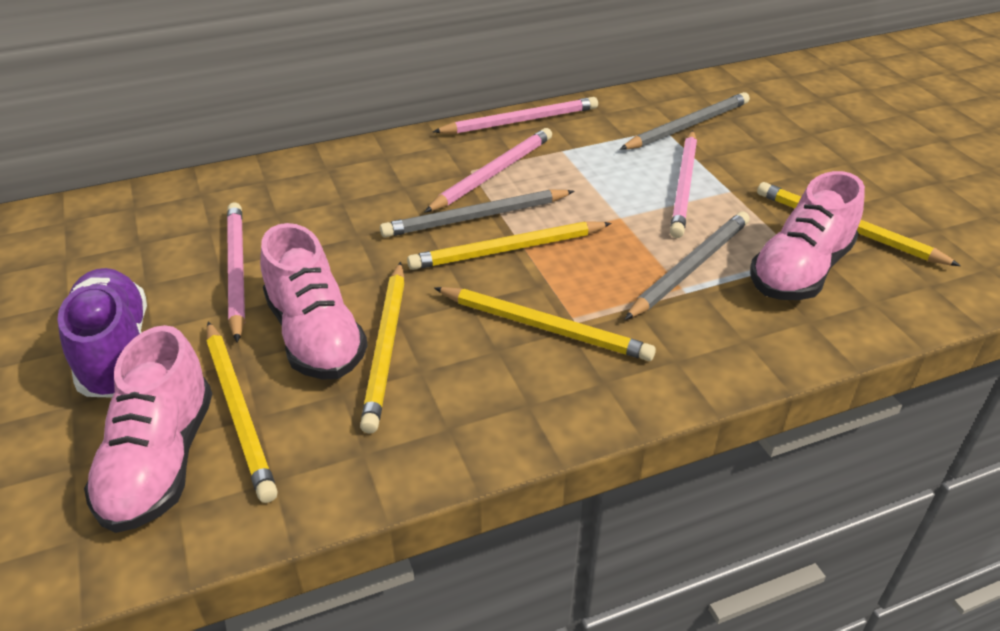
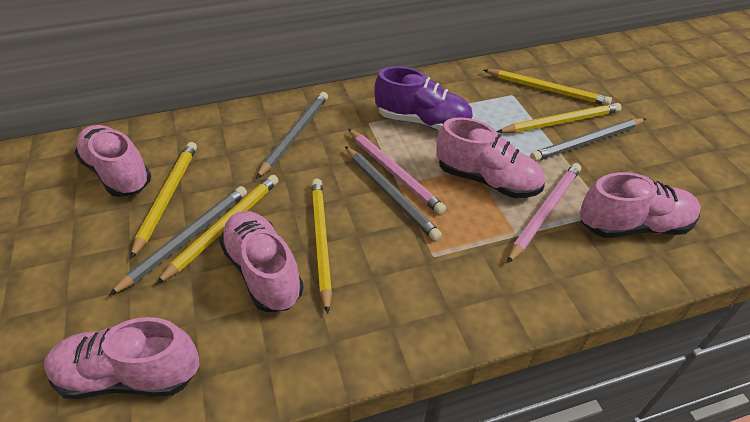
grey pencil: [380,190,575,237] [620,92,750,150] [624,212,750,320] = 3 -> [109,186,247,296] [256,92,328,179] [345,146,442,241] [530,118,646,161] = 4
pink pencil: [227,202,245,343] [424,128,552,213] [433,97,598,134] [670,130,697,238] = 4 -> [348,129,446,215] [507,163,581,263] = 2
pink shoe: [84,325,212,533] [260,223,368,380] [750,171,865,300] = 3 -> [44,317,199,399] [74,125,151,197] [219,211,304,312] [436,117,545,198] [579,172,701,238] = 5

